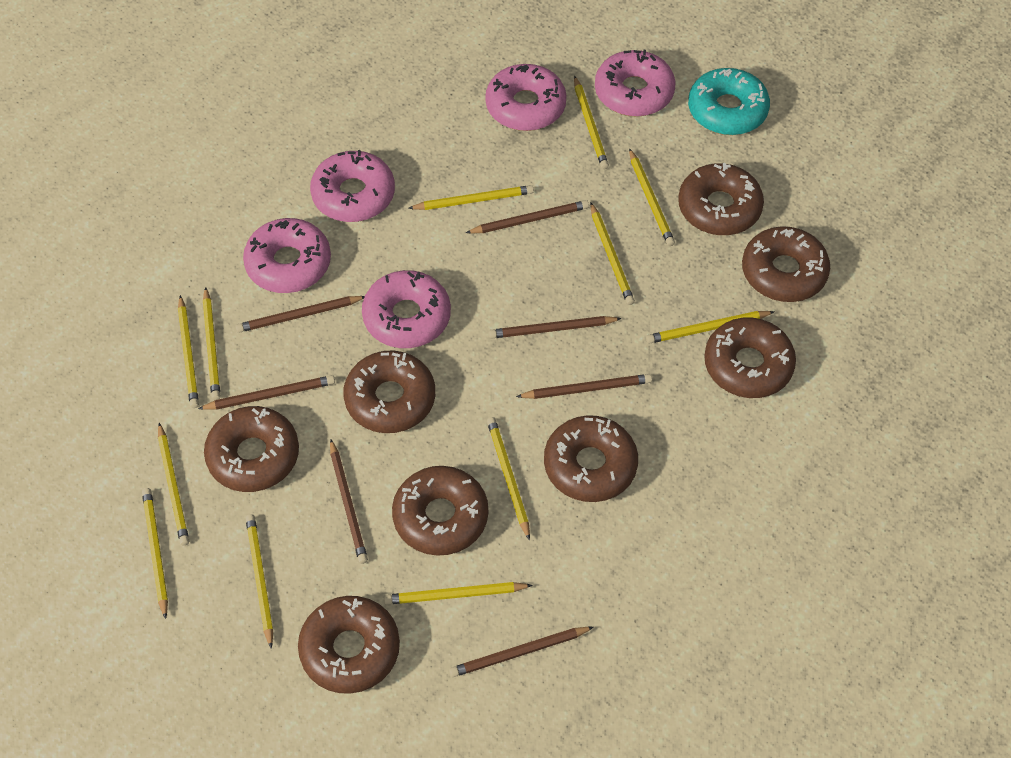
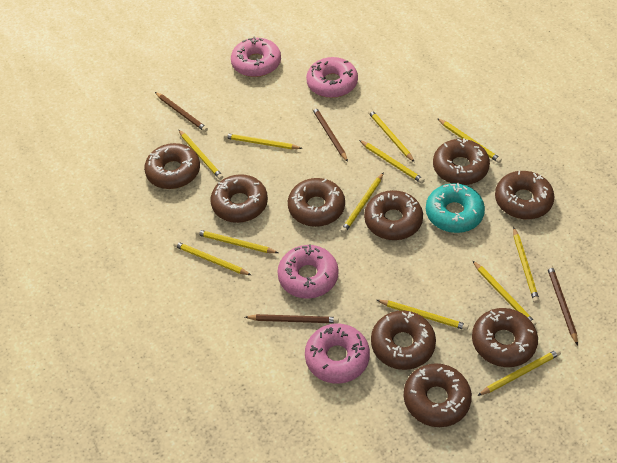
brown donut: [204,406,299,492] [298,596,400,694] [343,351,435,433] [392,466,488,556] [544,415,638,502] [678,163,764,235] [704,318,796,398] [742,226,830,302] = 8 -> [144,143,200,189] [210,174,268,223] [288,178,345,227] [364,190,423,240] [371,310,436,370] [404,363,472,427] [433,138,490,185] [472,308,538,367] [495,171,554,219] = 9
brown pencil: [198,375,335,410] [235,296,365,333] [330,440,368,564] [449,627,594,677] [466,200,589,233] [489,316,622,339] [516,374,652,399] = 7 -> [155,92,208,132] [245,314,339,323] [312,106,348,162] [547,264,578,346] = 4
pink donut: [243,218,331,293] [310,150,395,222] [362,270,451,348] [485,64,566,131] [595,50,675,117] = 5 -> [231,36,281,77] [277,244,339,299] [305,324,370,384] [306,57,358,98] = 4

